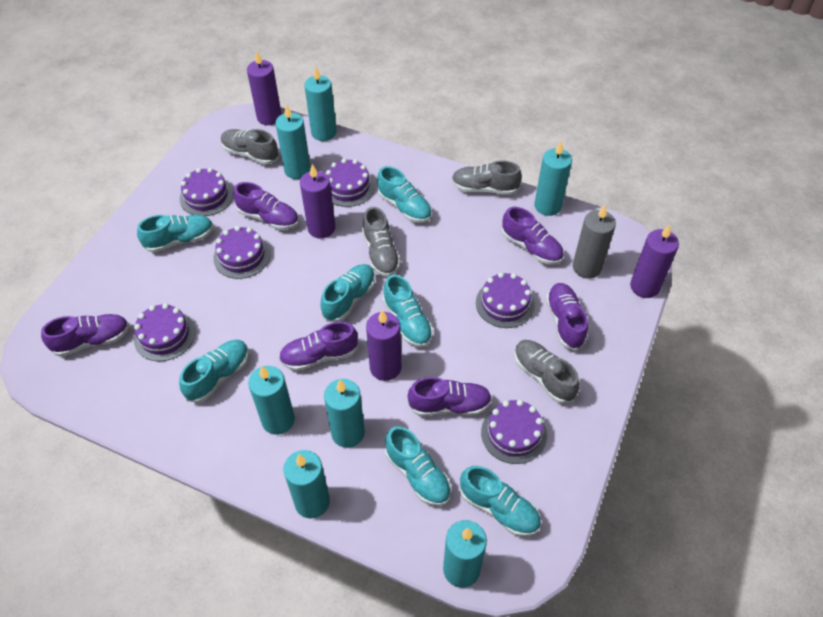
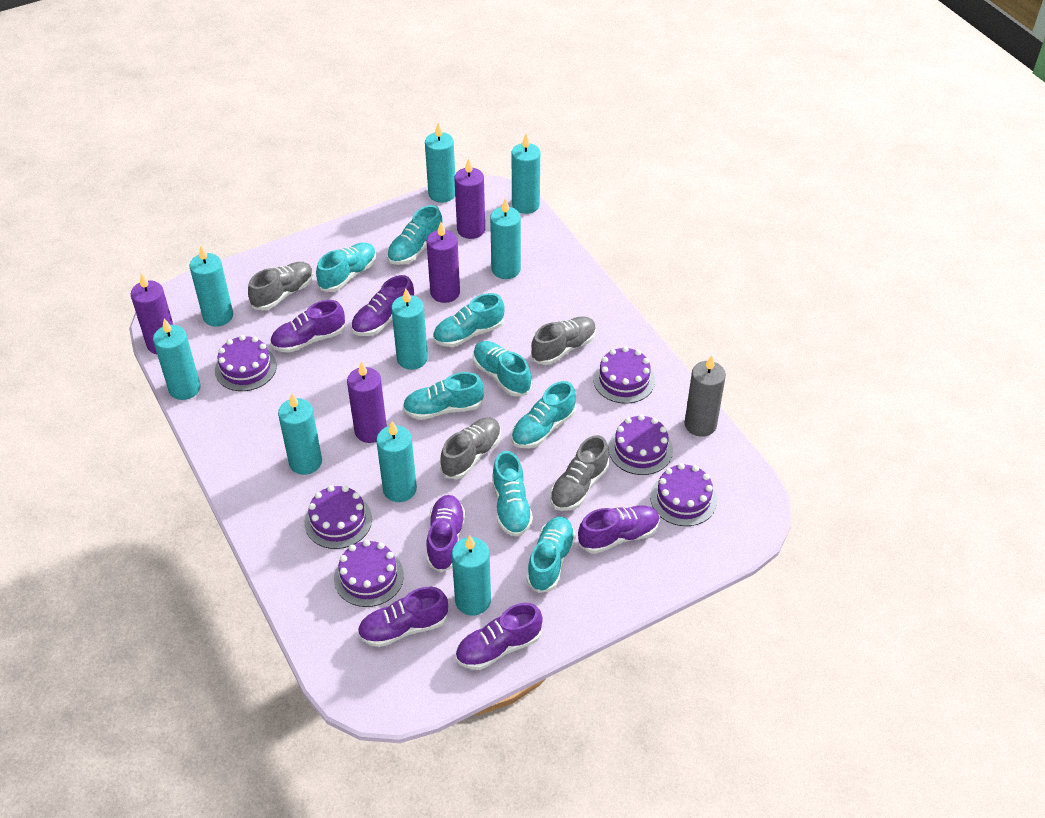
turquoise candle: [248,366,295,435] [275,104,311,179] [283,450,330,519] [304,66,336,141] [324,379,365,448] [443,520,487,588] [534,142,572,216] = 7 -> [153,318,200,400] [190,246,233,327] [278,394,322,475] [376,421,417,502] [391,289,428,370] [425,123,455,203] [452,535,491,616] [490,198,521,279] [512,134,540,214] = 9
turquoise shoe: [137,215,214,253] [179,340,249,403] [321,264,375,322] [377,166,432,223] [383,275,433,347] [385,426,451,506] [460,466,541,537] = 7 -> [316,243,376,292] [387,205,442,265] [403,372,484,420] [433,293,505,347] [473,341,532,397] [492,451,533,537] [512,381,576,448] [526,517,576,593] = 8

